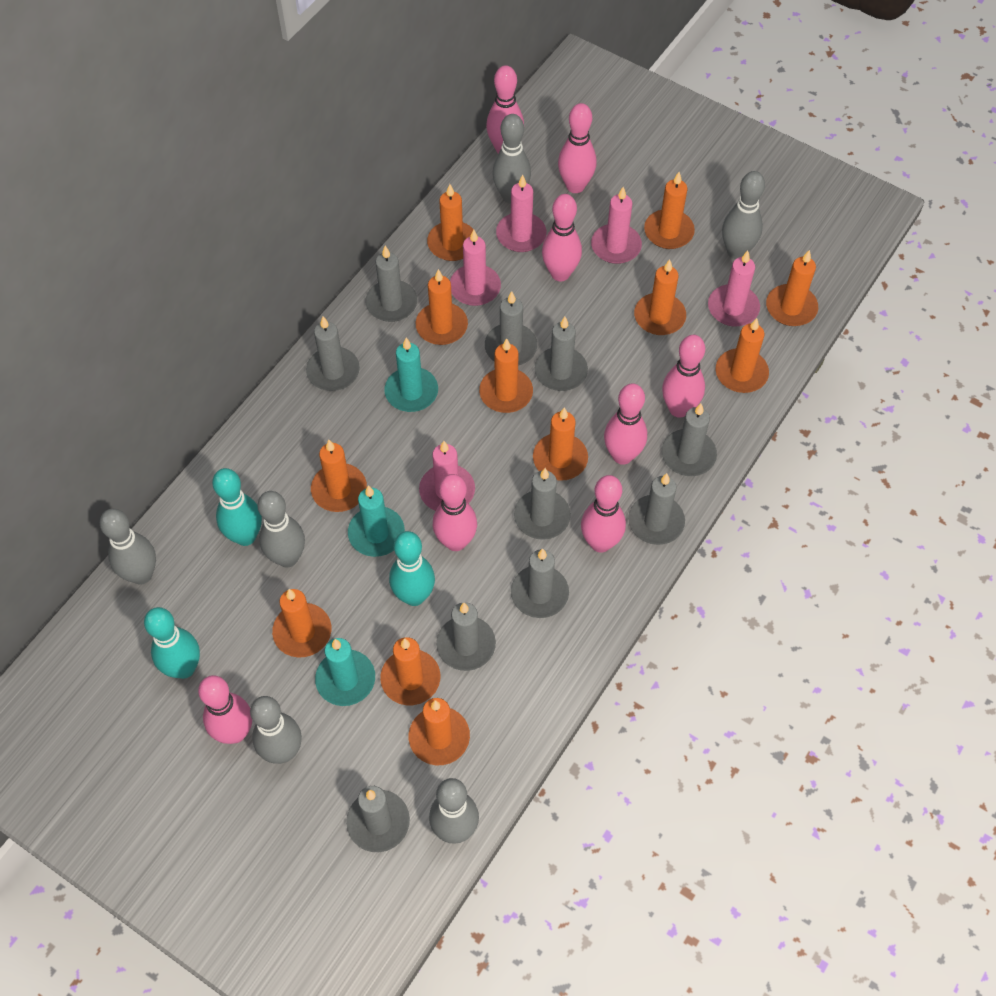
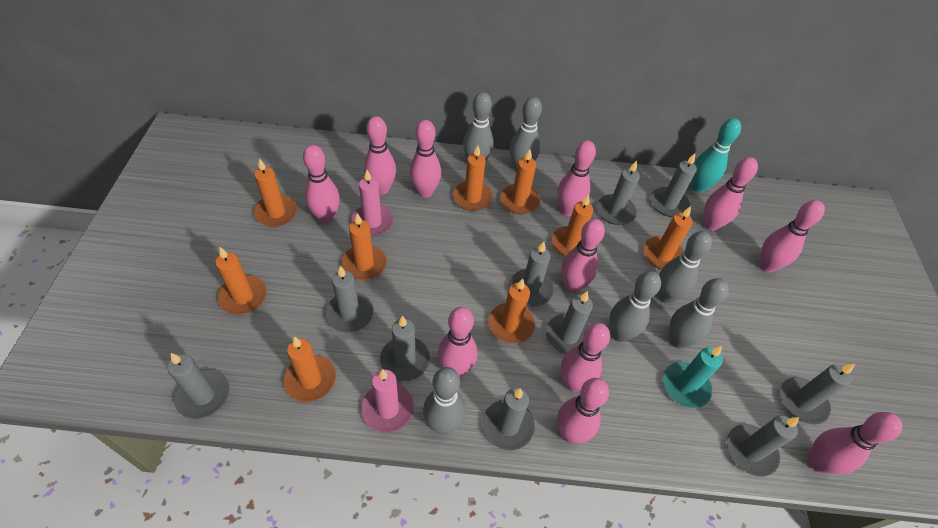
orange candle: [272,589,331,658] [311,440,367,512] [380,637,440,705] [409,698,470,765] [416,269,468,345] [427,184,474,261] [479,338,533,413] [533,407,588,481] [634,259,686,335] [644,172,695,249] [715,318,769,393] [766,250,818,326] = 12 -> [215,247,267,315] [254,158,297,227] [283,336,336,402] [342,213,387,280] [453,145,493,211] [488,278,535,344] [500,149,540,214] [551,194,593,257] [643,206,693,269] = 9
pink bowling pin: [198,675,252,744] [433,474,477,551] [486,65,524,154] [542,194,582,281] [558,103,597,193] [581,475,626,553] [604,383,647,465] [662,335,705,418] = 8 -> [303,145,340,224] [364,116,396,195] [409,120,441,198] [438,307,477,377] [557,140,596,216] [557,378,609,443] [561,219,605,293] [561,323,610,392] [703,157,758,231] [759,200,825,272] [808,412,902,474] = 11
pink candle: [419,441,475,511] [450,230,501,306] [496,175,546,252] [591,187,642,264] [708,250,760,327] = 5 -> [351,170,394,236] [361,369,414,433] = 2
turquoise bowling pin: [144,607,200,679] [212,468,262,546] [389,531,435,606] = 3 -> [691,118,741,193] = 1
turquoise candle: [315,638,375,706] [348,485,405,557] [384,338,438,412] = 3 -> [663,346,723,408] = 1

